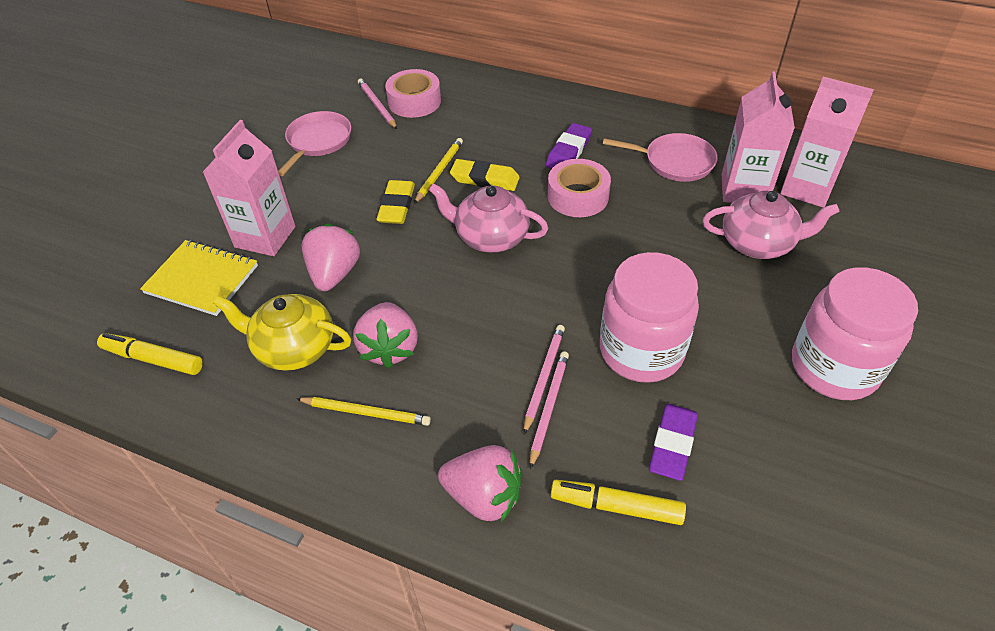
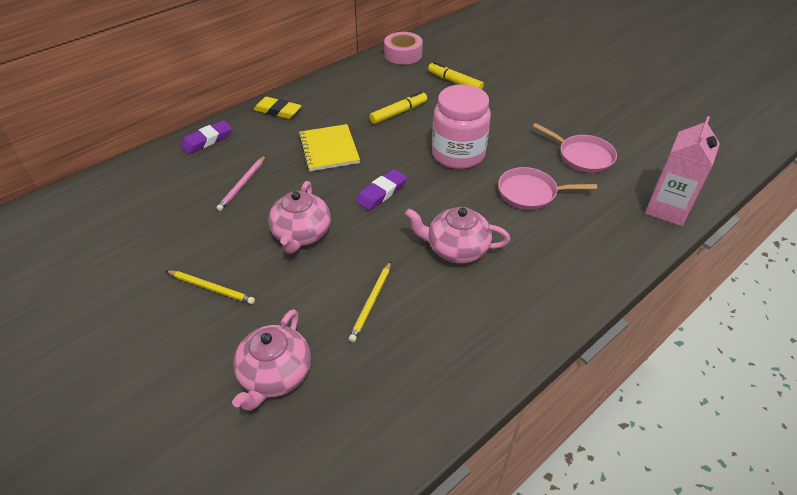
pink carton: [203,120,295,256] [721,71,795,203] [780,77,874,208] = 3 -> [645,116,720,226] = 1
pink jar: [600,252,699,383] [792,267,918,400] = 2 -> [432,84,491,169] = 1
pink pencil: [358,79,397,129] [524,325,565,434] [530,352,569,469] = 3 -> [216,155,266,211] = 1
pink strawberry: [302,223,360,291] [353,302,417,369] [438,445,522,522] = 3 -> none = 0
pink tape: [385,69,441,118] [548,159,611,217] = 2 -> [384,32,423,64] = 1
pink teapot: [429,183,548,253] [703,191,840,259] = 2 -> [232,309,311,411] [268,181,331,254] [405,207,510,264] = 3
yellow eraser: [376,180,415,224] [450,159,520,191] = 2 -> [253,97,302,119] = 1
yellow teapot: [213,294,351,371] = 1 -> none = 0

